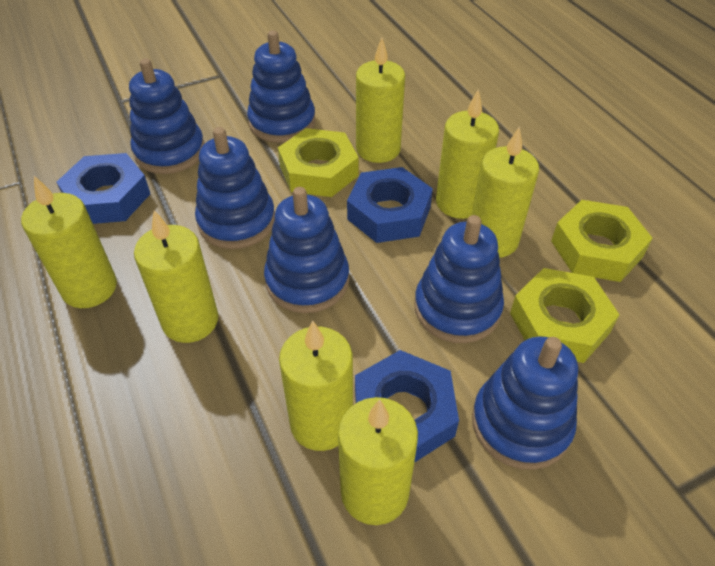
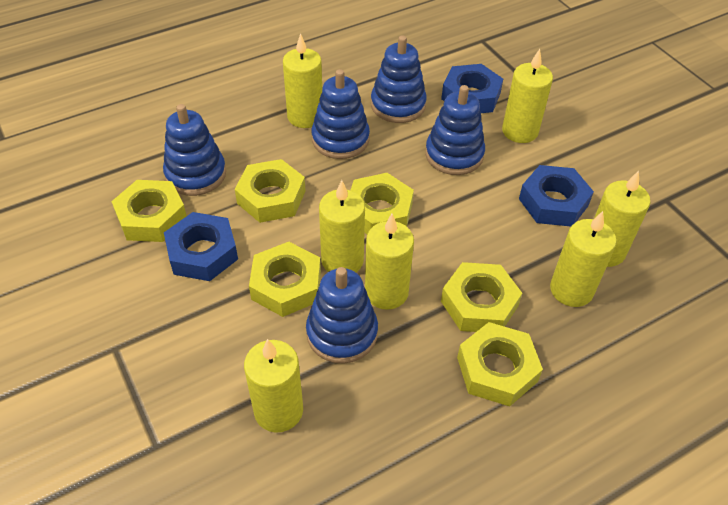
blue stacking toy: [129,58,205,174] [195,127,275,249] [247,30,315,143] [264,187,349,313] [415,215,504,343] [472,337,578,470] = 6 -> [163,104,226,196] [306,267,378,364] [311,69,370,159] [371,35,427,123] [425,85,485,175] = 5
yellow nut: [278,128,359,197] [510,268,620,363] [551,200,653,282] = 3 -> [111,180,187,242] [235,159,306,223] [249,242,321,317] [351,173,414,234] [441,262,522,332] [457,322,543,406] = 6

